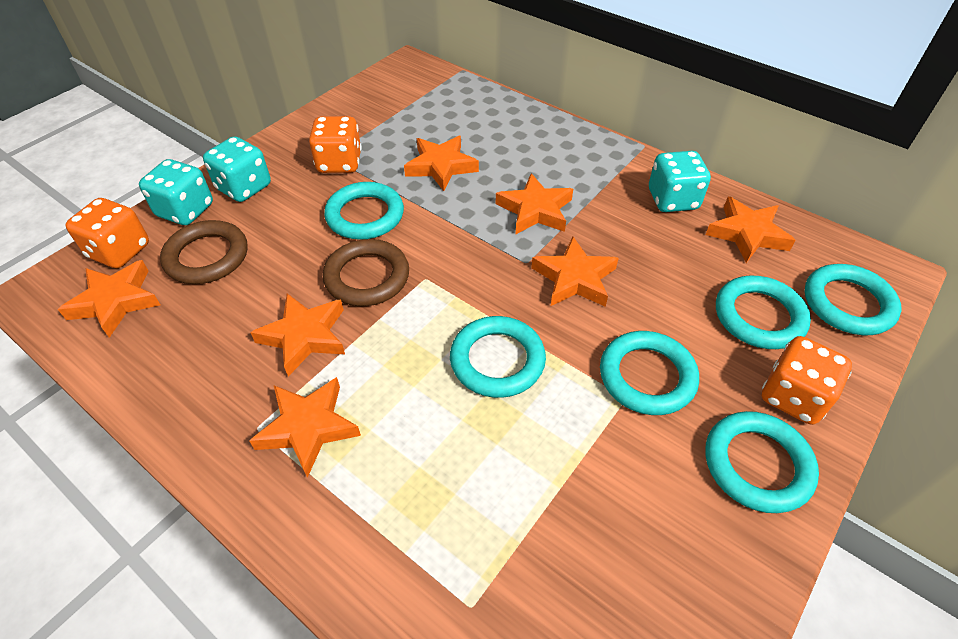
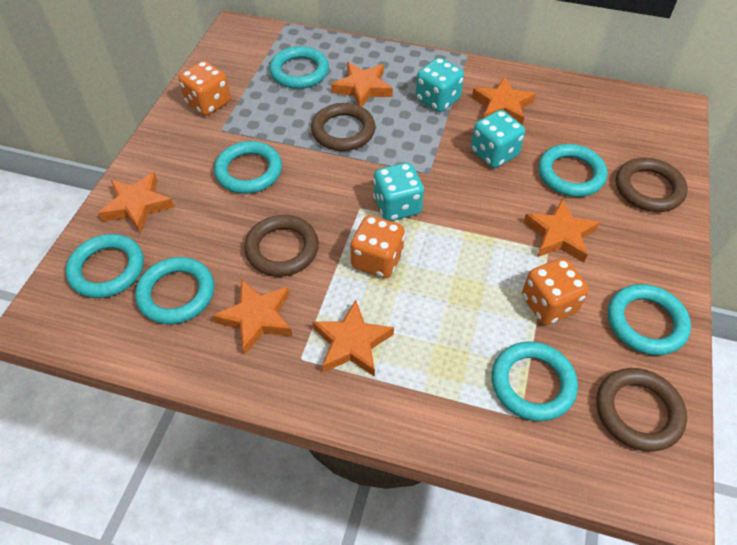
brown ring: [160,220,248,284] [323,239,409,306] = 2 -> [244,215,319,277] [311,103,375,151] [596,368,687,452] [616,158,688,212] = 4
orange star: [58,260,160,338] [249,377,361,478] [250,293,345,376] [404,136,479,191] [496,173,573,235] [531,237,619,307] [705,197,796,263] = 7 -> [98,172,174,234] [212,279,292,354] [313,300,394,377] [331,62,393,107] [472,77,536,125] [524,198,600,263] = 6
turquoise ring: [324,182,404,240] [450,316,546,398] [600,331,699,415] [705,411,819,513] [716,275,811,349] [805,264,901,335] = 6 -> [65,234,144,298] [135,257,214,324] [214,141,282,194] [269,46,329,89] [491,341,578,421] [538,144,608,197] [608,284,691,355] = 7

